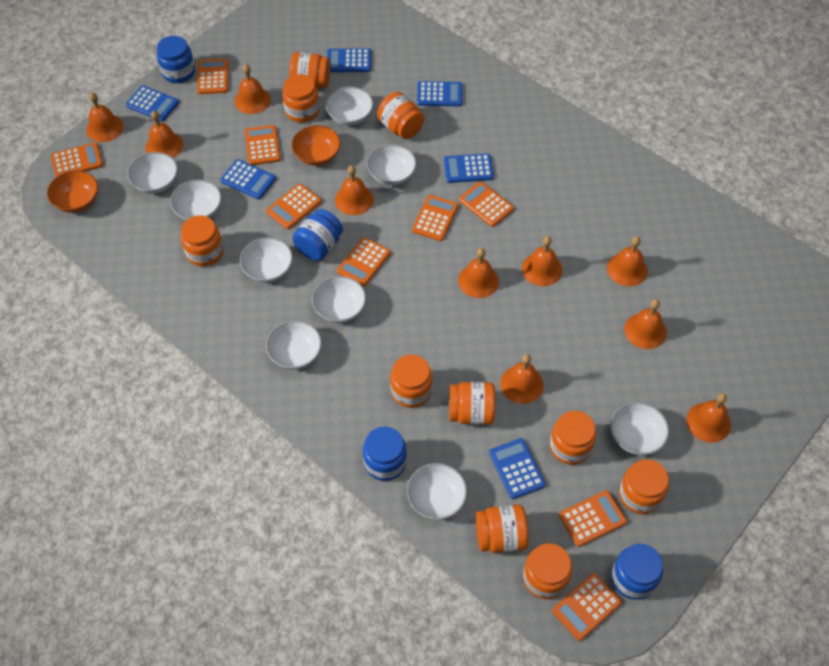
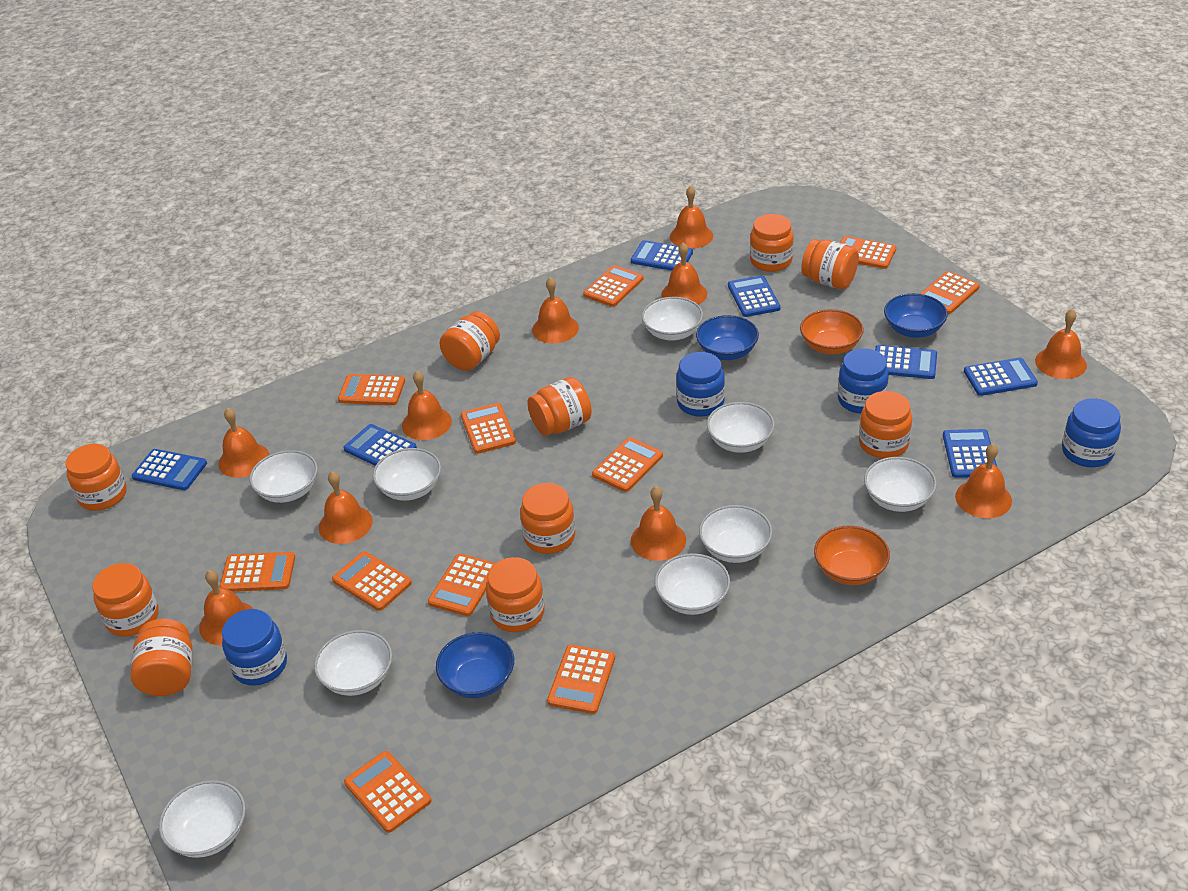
blue bowl: none = 0 -> [436,632,514,698] [696,315,759,360] [884,293,948,338] = 3
blue calculator: [126,85,179,121] [220,159,276,199] [327,48,371,72] [417,81,462,107] [444,154,494,183] [489,438,546,499] = 6 -> [132,449,207,490] [343,424,417,466] [631,240,693,271] [728,275,781,317] [875,345,937,379] [943,429,997,478] [964,358,1038,396] = 7
orange calculator: [51,143,103,177] [197,59,228,94] [245,125,281,165] [266,183,322,229] [337,237,391,287] [412,195,458,241] [459,181,514,227] [552,573,622,641] [559,490,627,547] = 9 -> [219,552,295,592] [332,551,412,611] [338,374,405,405] [344,751,432,833] [428,554,495,616] [461,403,516,454] [547,645,615,714] [583,265,644,307] [592,437,663,492] [840,236,896,269] [920,271,980,314] = 11

